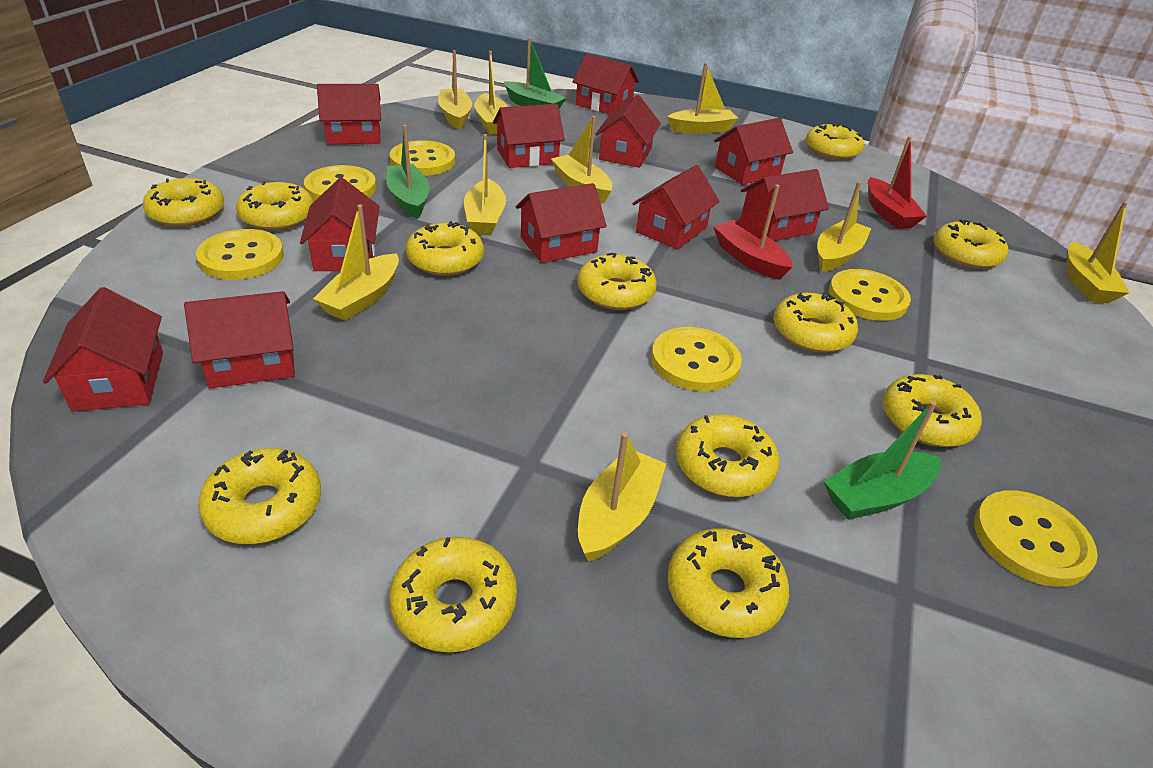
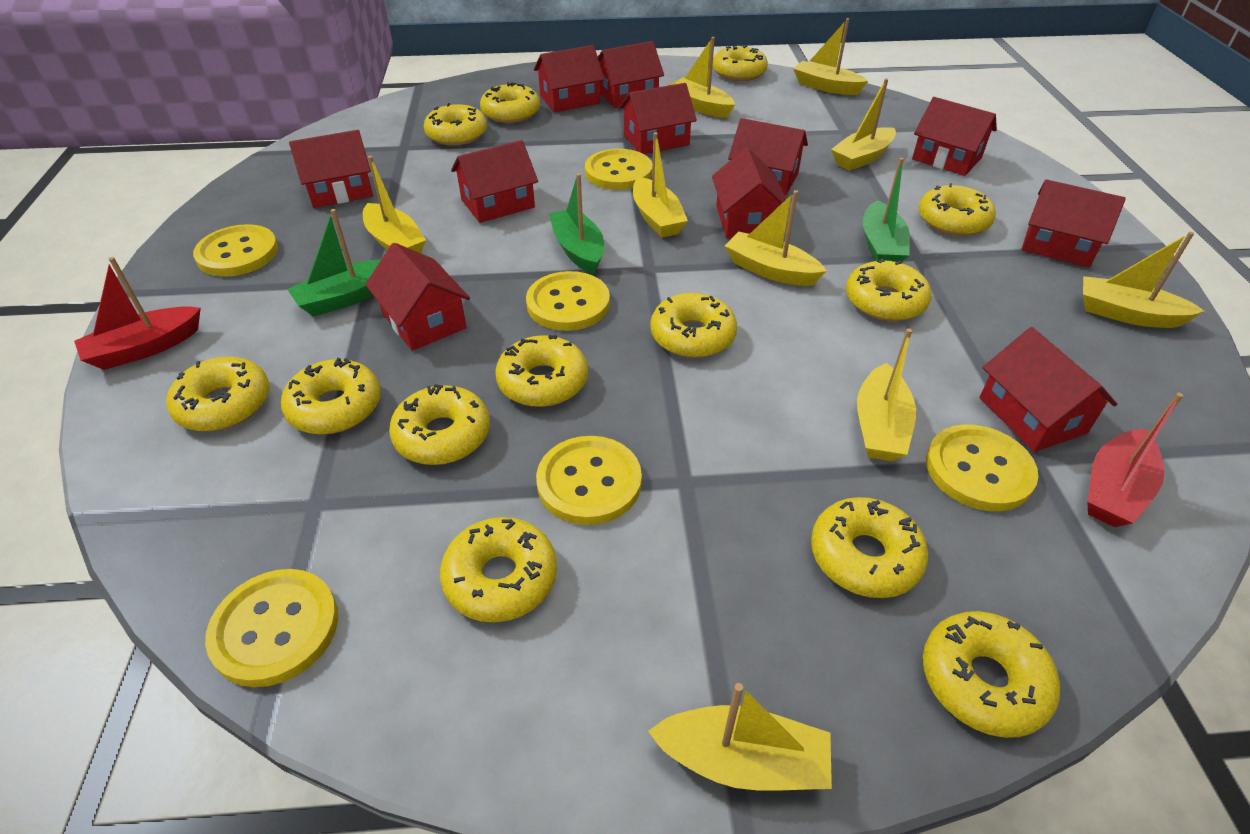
yellow donut: [143,178,224,227] [198,448,321,544] [236,181,313,231] [390,537,517,653] [406,221,484,276] [577,253,657,310] [668,529,789,638] [676,414,779,497] [774,293,858,353] [806,123,864,160] [883,374,982,447] [934,220,1008,269] = 12 -> [167,357,270,431] [281,358,381,435] [389,384,490,465] [424,103,487,146] [440,517,557,622] [480,82,540,123] [495,335,588,407] [650,293,737,358] [713,45,768,81] [811,497,928,598] [846,259,932,321] [919,183,996,236] [923,611,1060,738] = 13

